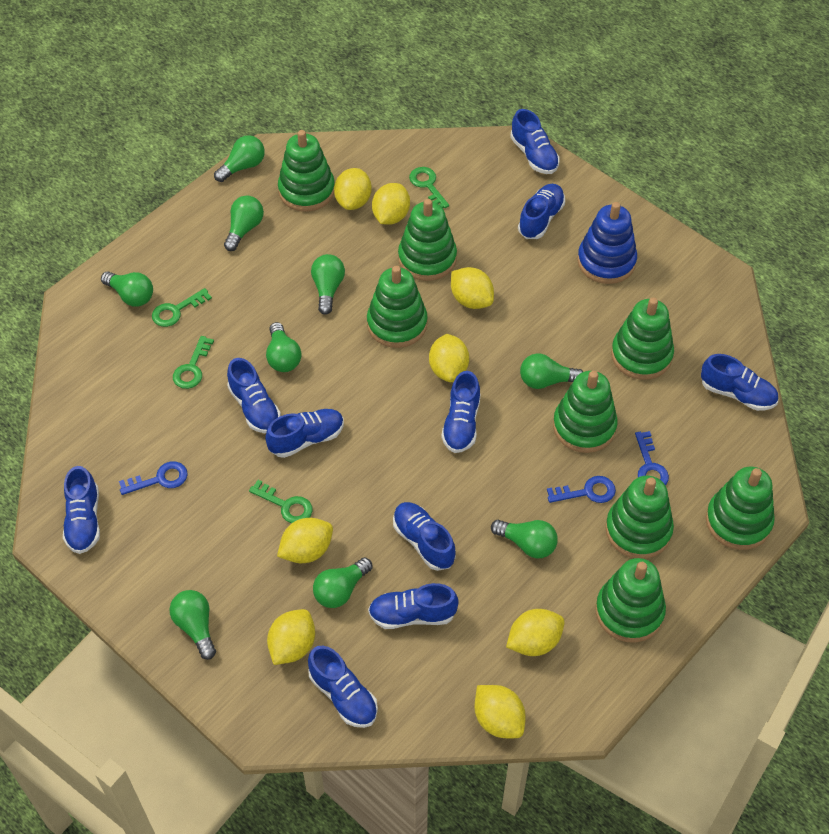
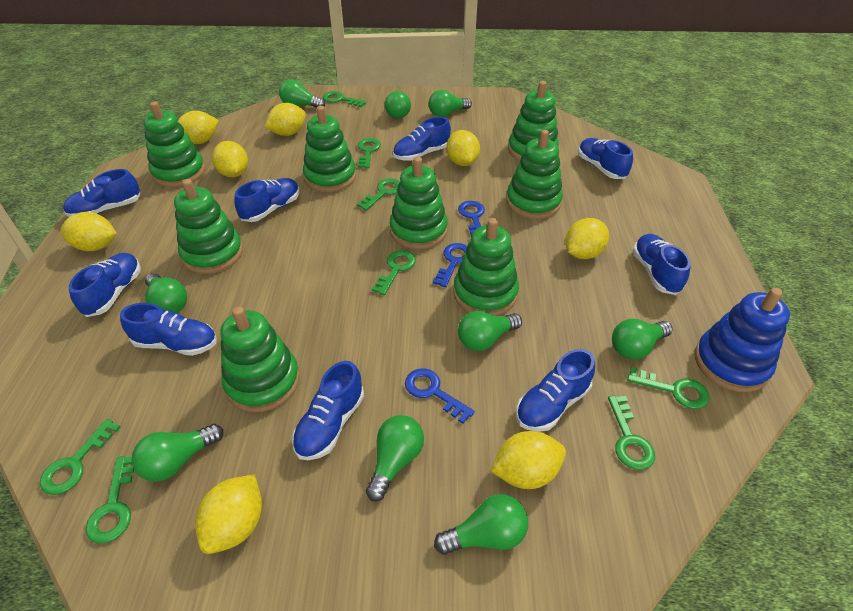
blue shoe: [63,466,100,554] [227,358,281,433] [265,409,344,458] [308,646,378,728] [368,583,459,629] [393,502,456,571] [441,371,481,453] [510,109,560,174] [518,184,565,239] [701,354,778,411] = 10 -> [63,169,140,217] [69,253,141,317] [120,303,217,356] [234,178,300,222] [292,361,364,460] [393,117,451,161] [516,349,595,432] [578,138,633,179] [633,234,691,295] = 9
green key: [152,288,212,327] [173,336,214,389] [249,480,312,523] [409,167,449,208] = 4 -> [40,419,120,495] [86,456,134,543] [323,91,367,107] [357,178,400,211] [358,138,381,168] [372,250,416,295] [608,396,655,470] [627,367,710,409] = 8

